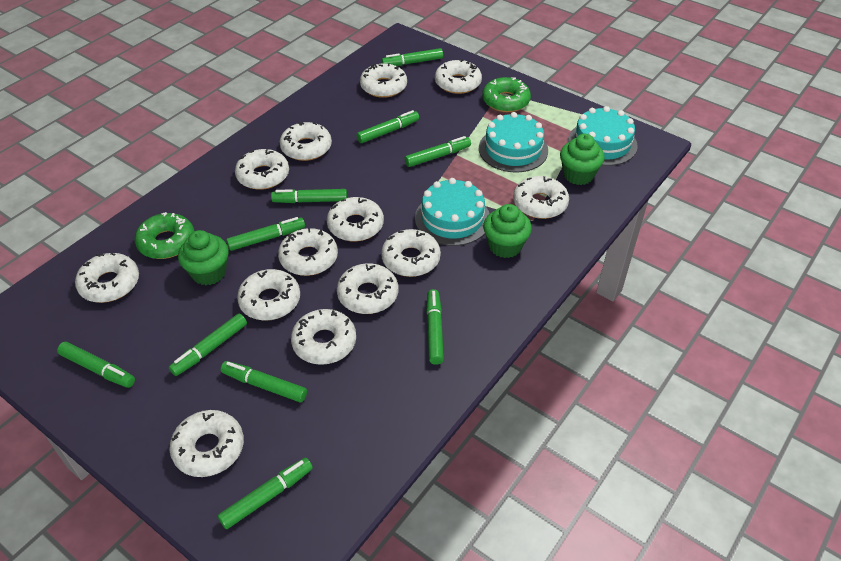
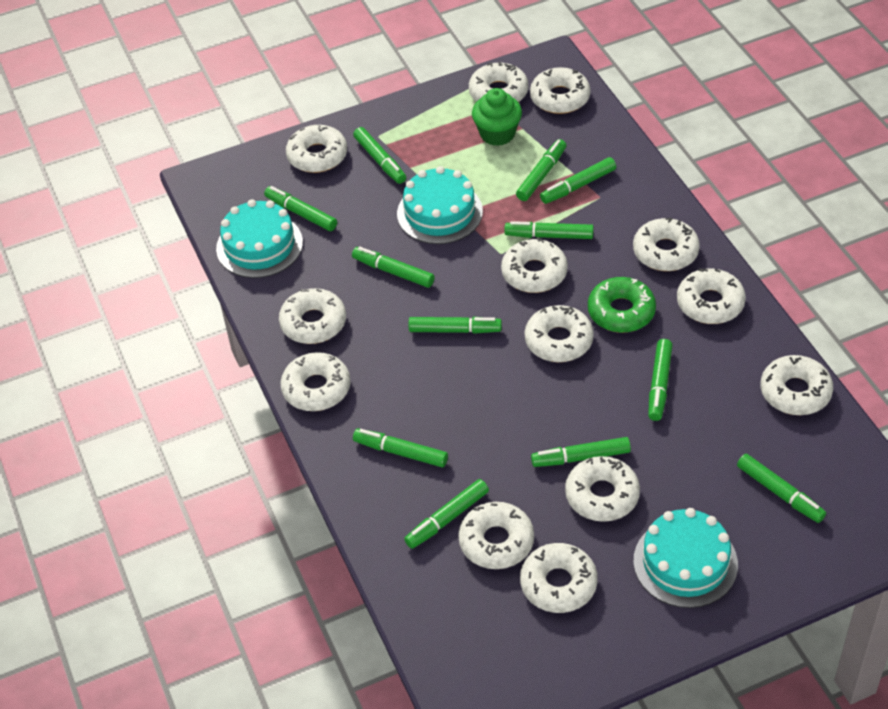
green cupcake: [178,230,229,285] [483,204,532,258] [560,134,605,185] = 3 -> [472,88,522,146] = 1
green donut: [135,212,194,259] [482,77,531,112] = 2 -> [588,277,656,333] = 1
green marker: [57,342,135,388] [169,313,247,376] [218,458,313,529] [221,361,307,402] [226,217,305,251] [271,189,347,203] [356,110,419,143] [382,48,443,66] [404,136,471,167] [426,289,444,365] = 10 -> [264,186,337,231] [352,246,435,288] [353,127,406,184] [353,428,448,467] [404,479,489,549] [408,317,502,334] [504,221,594,239] [516,139,566,201] [531,437,631,467] [540,157,616,204] [648,339,673,421] [737,454,826,523] = 12

